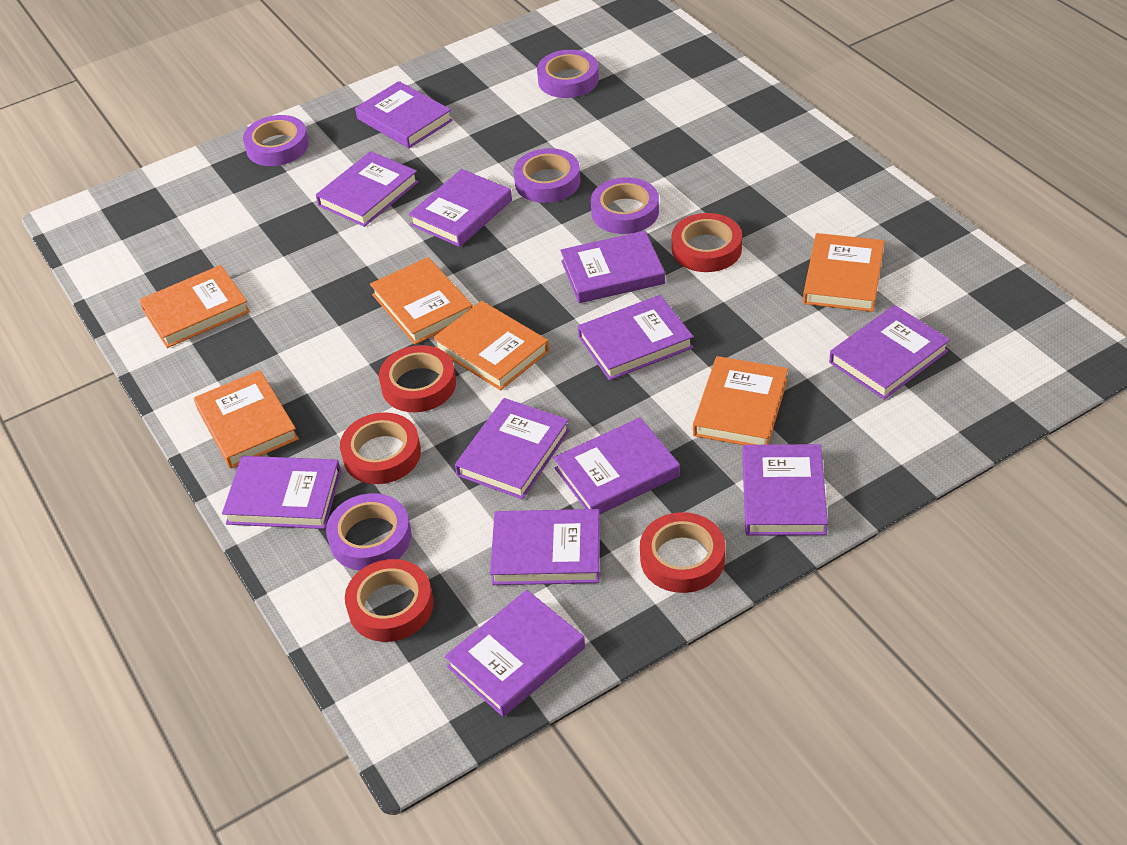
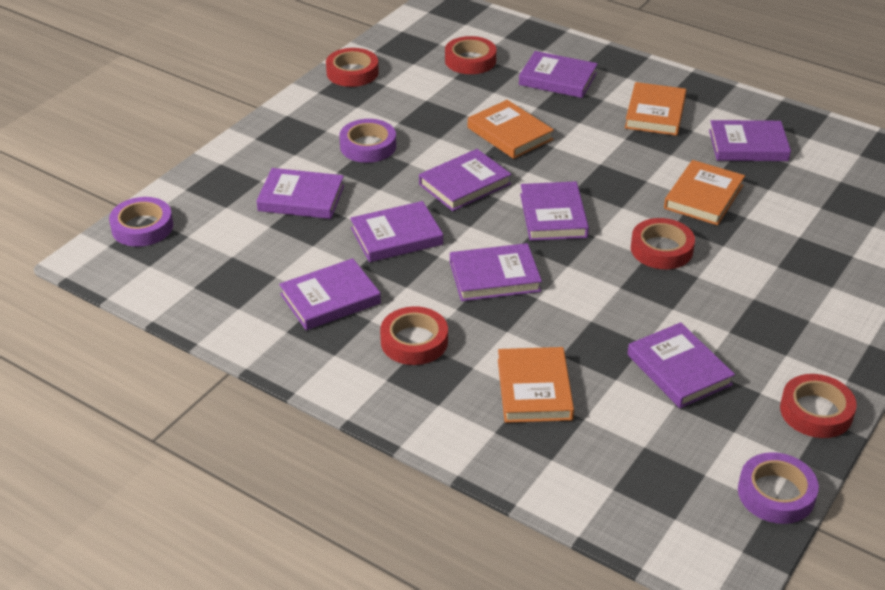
orange book: [139,265,250,348] [194,370,299,469] [370,257,473,344] [433,301,549,391] [693,356,788,445] [803,233,884,312] = 6 -> [468,100,554,159] [498,347,574,423] [625,82,686,136] [664,160,745,225] = 4
purple book: [222,456,341,529] [316,151,419,227] [355,81,453,148] [408,169,512,247] [445,590,585,717] [455,398,570,500] [490,509,600,585] [553,417,680,514] [560,231,665,303] [578,295,694,380] [742,444,828,535] [829,305,950,400] = 12 -> [256,168,344,219] [279,258,381,330] [350,201,443,262] [419,149,511,211] [450,243,542,301] [519,51,598,98] [520,181,589,241] [627,322,735,408] [709,120,791,161] = 9
purple tape: [243,115,309,166] [326,493,412,571] [514,148,580,203] [537,50,599,98] [591,177,659,234] = 5 -> [109,197,173,247] [339,119,396,163] [738,452,819,524] = 3

